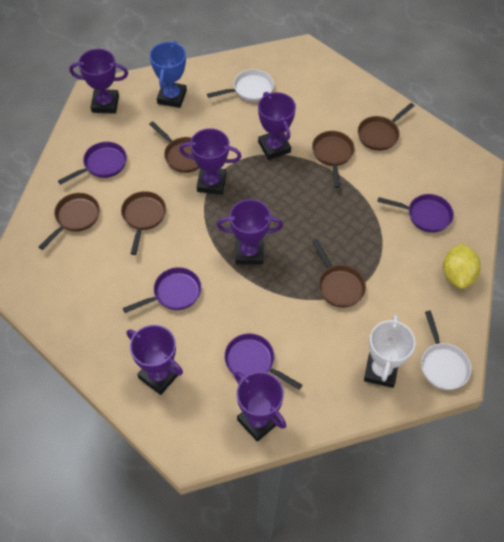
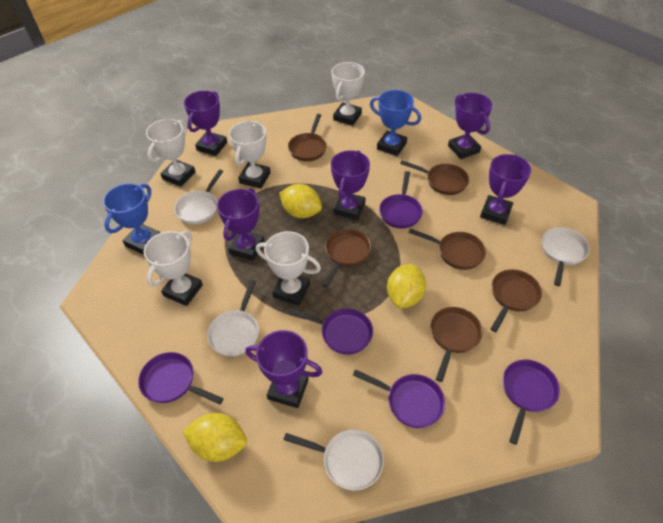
blue trophy: [150,41,187,108] = 1 -> [103,183,160,255] [370,90,421,156] = 2
purple pan: [58,142,127,185] [123,267,201,313] [224,334,302,390] [377,194,454,233] = 4 -> [138,352,224,404] [288,308,373,355] [353,369,445,428] [379,171,423,229] [503,359,560,445] = 5
white pan: [207,69,274,102] [421,311,472,390] = 2 -> [174,169,223,224] [207,280,259,356] [284,429,384,490] [542,227,590,286] = 4
white trophy: [364,315,415,388] = 1 -> [144,231,203,306] [146,119,195,187] [229,121,271,188] [256,231,321,306] [332,62,365,126] = 5
yellow lemon: [443,243,481,289] = 1 -> [183,413,247,462] [279,184,322,218] [387,264,426,308] = 3

